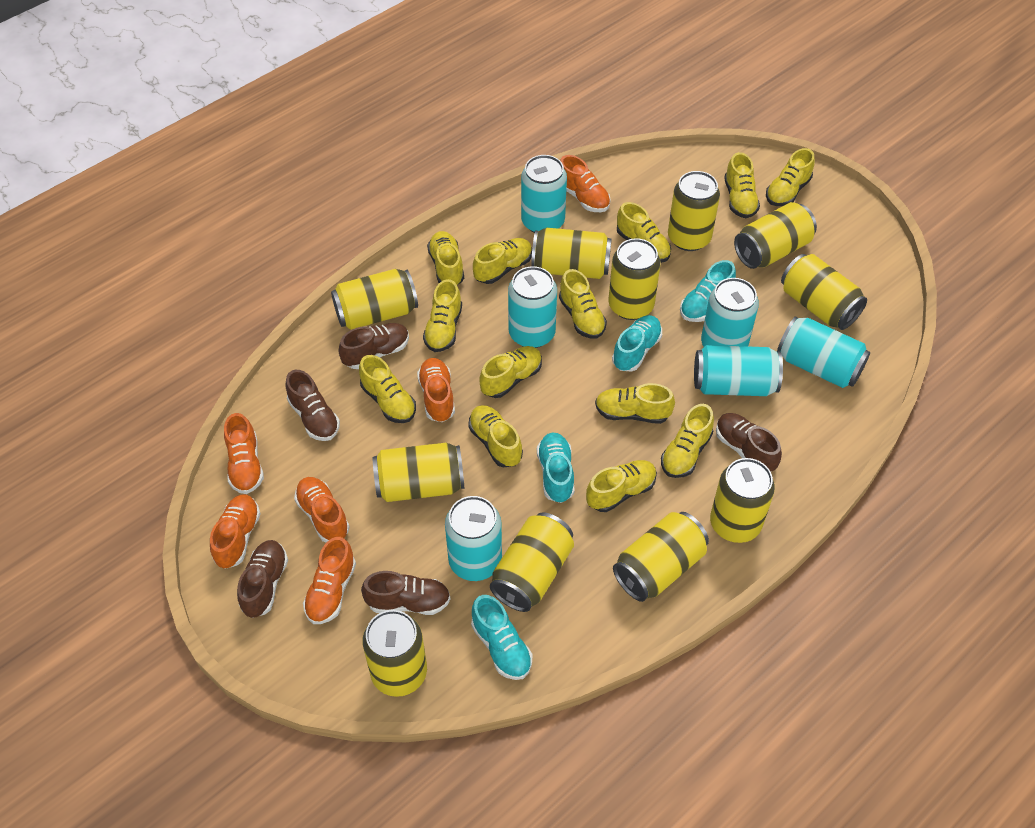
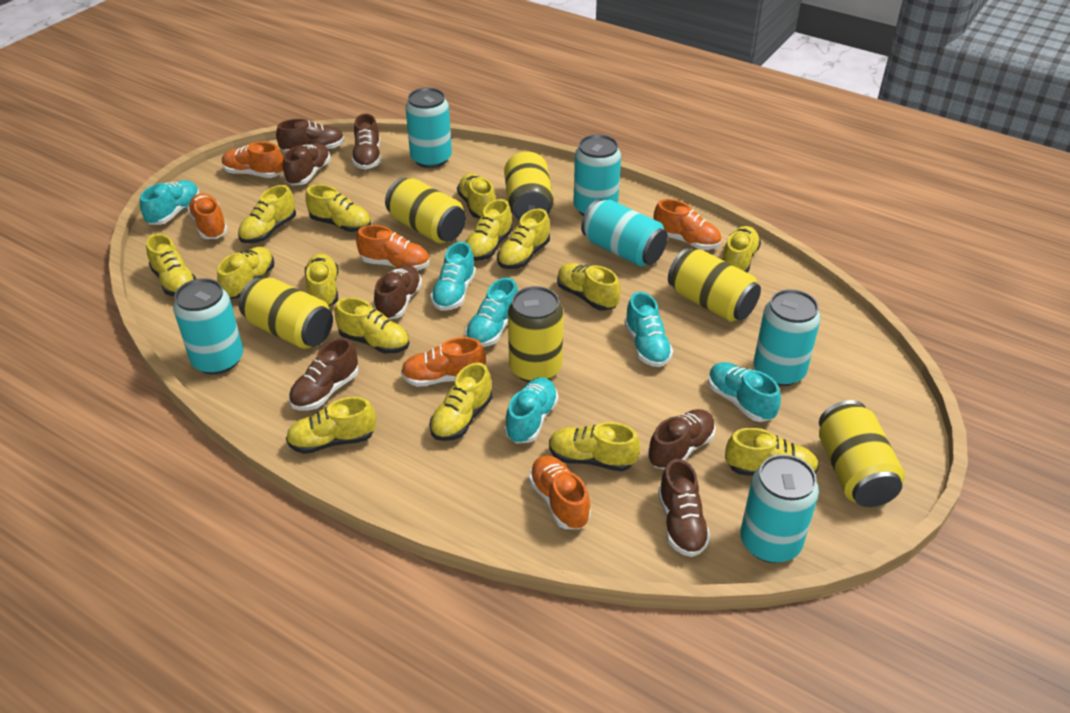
brown shoe: [237,540,288,618] [285,370,340,441] [338,323,409,369] [361,571,450,615] [716,413,782,472] = 5 -> [276,119,344,153] [283,143,330,185] [289,338,359,410] [352,113,381,169] [374,265,422,319] [648,409,716,470] [658,459,711,557] = 7
turquoise shoe: [471,595,533,680] [537,432,575,503] [612,315,662,372] [680,260,736,322] = 4 -> [140,180,200,225] [430,242,476,311] [465,278,518,347] [505,377,558,443] [625,292,673,367] [708,362,781,422] = 6
yellow can: [331,269,418,330] [362,610,427,697] [373,443,464,502] [490,512,574,612] [531,228,612,279] [608,238,661,320] [613,512,709,602] [668,171,720,251] [710,458,775,543] [734,202,817,269] [781,254,867,330] = 11 -> [239,277,333,349] [385,178,466,243] [504,151,553,221] [508,286,564,382] [668,248,761,322] [819,400,905,507] = 6
yellow shoe: [359,355,416,423] [423,279,462,352] [427,231,464,285] [468,405,523,467] [473,238,532,284] [479,346,542,398] [559,269,607,339] [586,460,657,512] [595,383,675,424] [617,202,671,263] [661,404,714,478] [724,152,760,218] [766,148,815,206] = 13 -> [146,234,196,296] [217,247,274,299] [238,185,296,243] [286,397,376,454] [305,184,371,232] [305,254,338,306] [335,297,409,354] [429,363,492,441] [457,174,496,218] [466,199,513,261] [497,209,550,269] [549,422,640,471] [557,263,621,311] [722,226,761,273] [725,428,819,476] = 15

